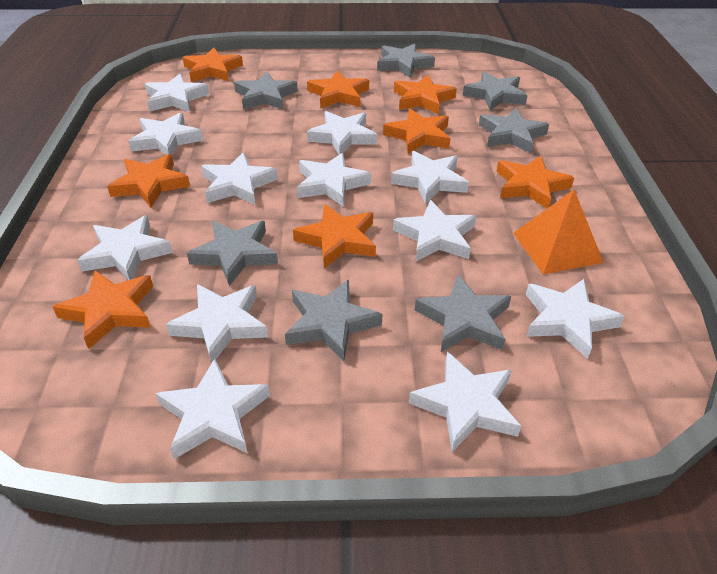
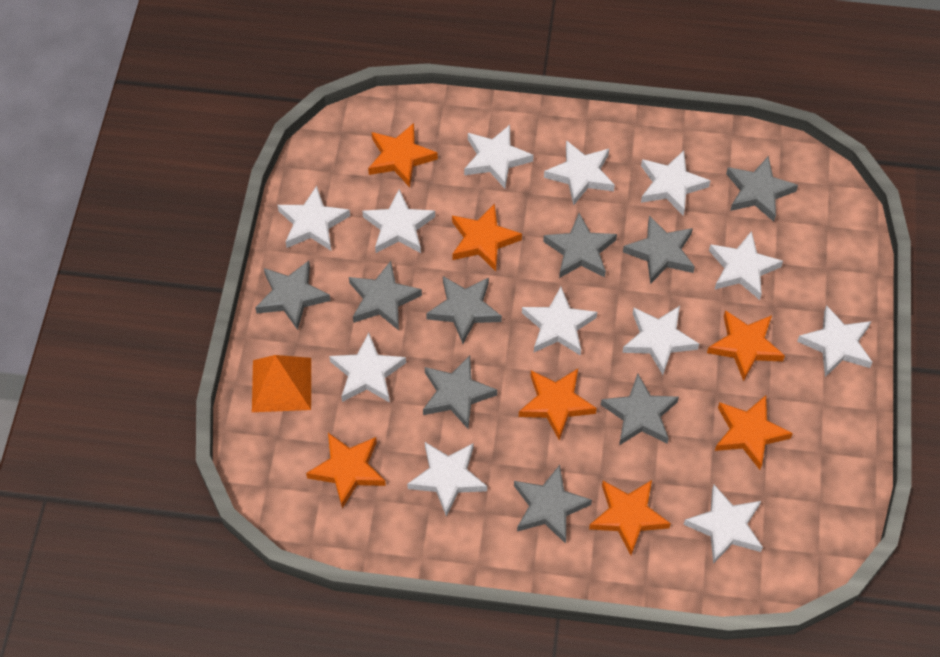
grey star: [187,221,278,286] [234,72,298,110] [285,279,382,361] [377,44,435,78] [415,275,511,352] [463,72,528,111] [479,108,549,153] = 7 -> [255,261,331,330] [349,261,422,330] [423,355,497,429] [426,276,502,344] [514,465,592,544] [543,213,617,278] [601,374,679,445] [623,216,695,284] [726,156,798,222] = 9
orange star: [53,270,154,349] [107,154,190,208] [183,48,243,82] [293,204,376,268] [307,70,369,108] [383,109,451,154] [394,75,457,114] [496,156,574,208] = 8 -> [306,433,386,508] [368,123,438,187] [452,203,522,271] [519,369,597,440] [589,480,671,555] [707,310,785,381] [715,395,793,470] = 7

